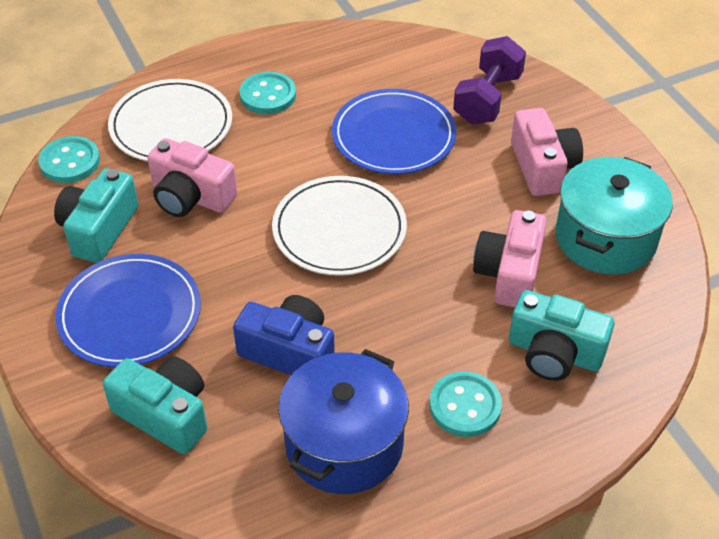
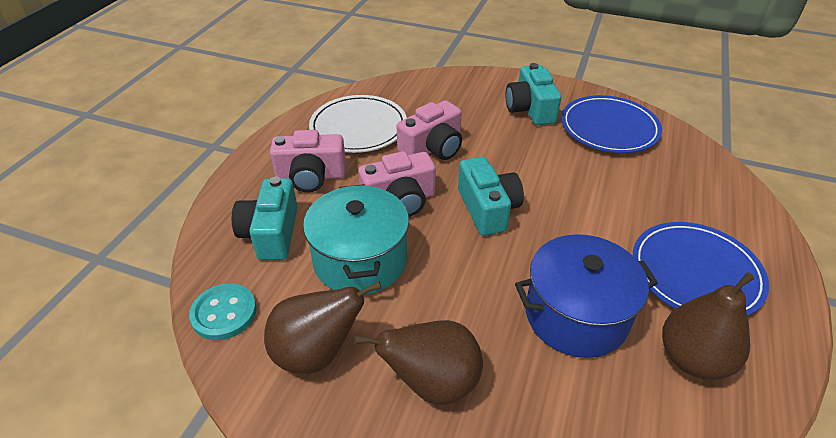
blue camera: [233,295,335,375] = 1 -> none = 0
brown pear: none = 0 -> [264,281,381,374] [354,320,483,405] [662,272,754,380] = 3
purple dumbbell: [453,36,526,125] = 1 -> none = 0
turquoise button: [38,136,100,183] [239,72,296,114] [429,372,502,437] = 3 -> [189,284,257,340] = 1
white plate: [108,79,232,161] [272,176,407,276] = 2 -> [309,95,407,153] = 1

